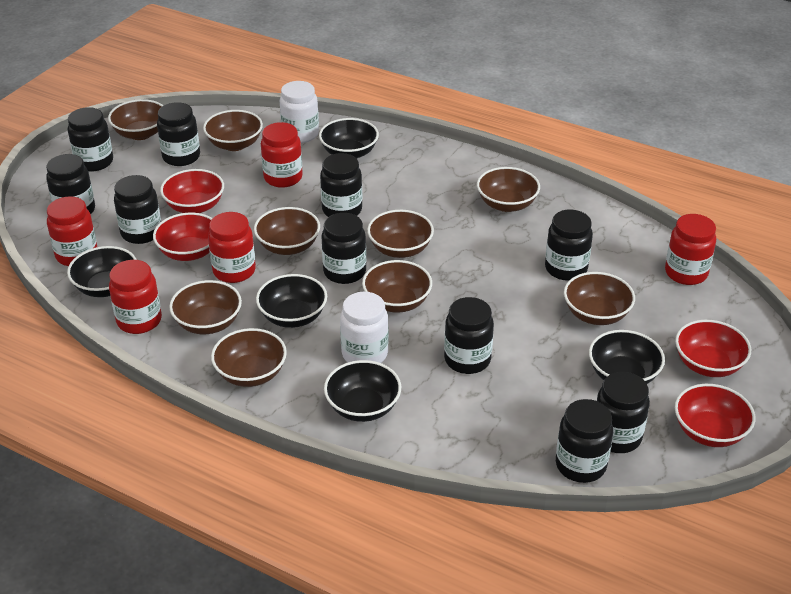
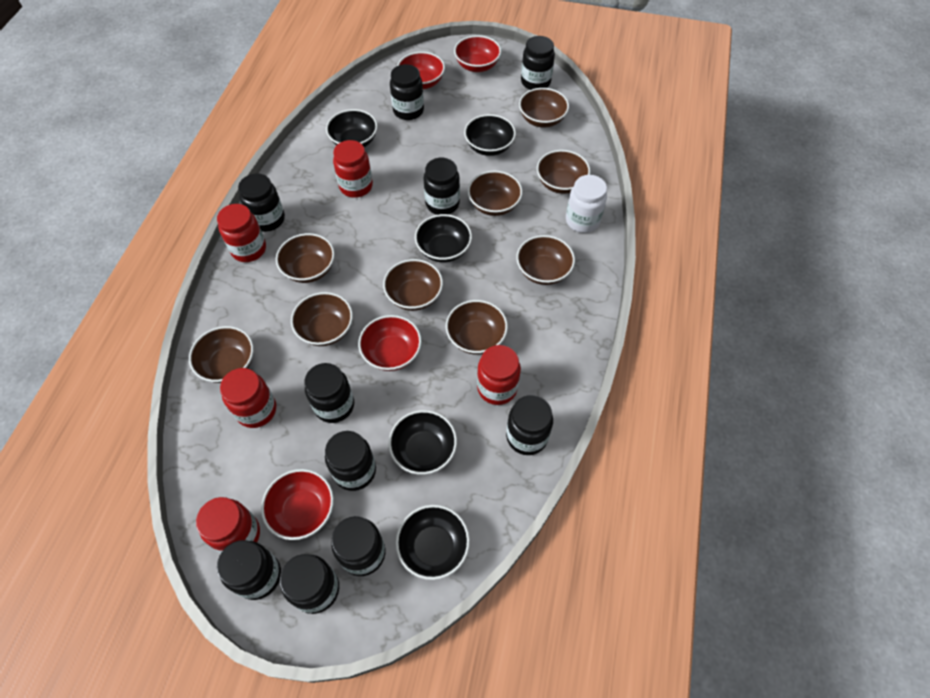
white jar: [280,81,319,143] [340,292,388,363] = 2 -> [566,175,607,233] = 1

